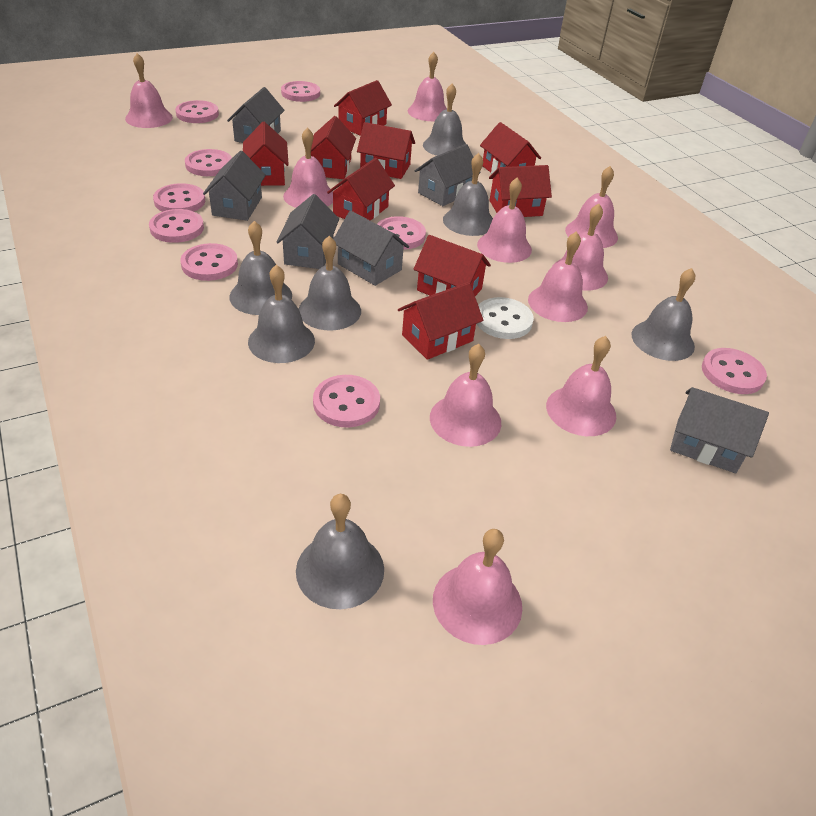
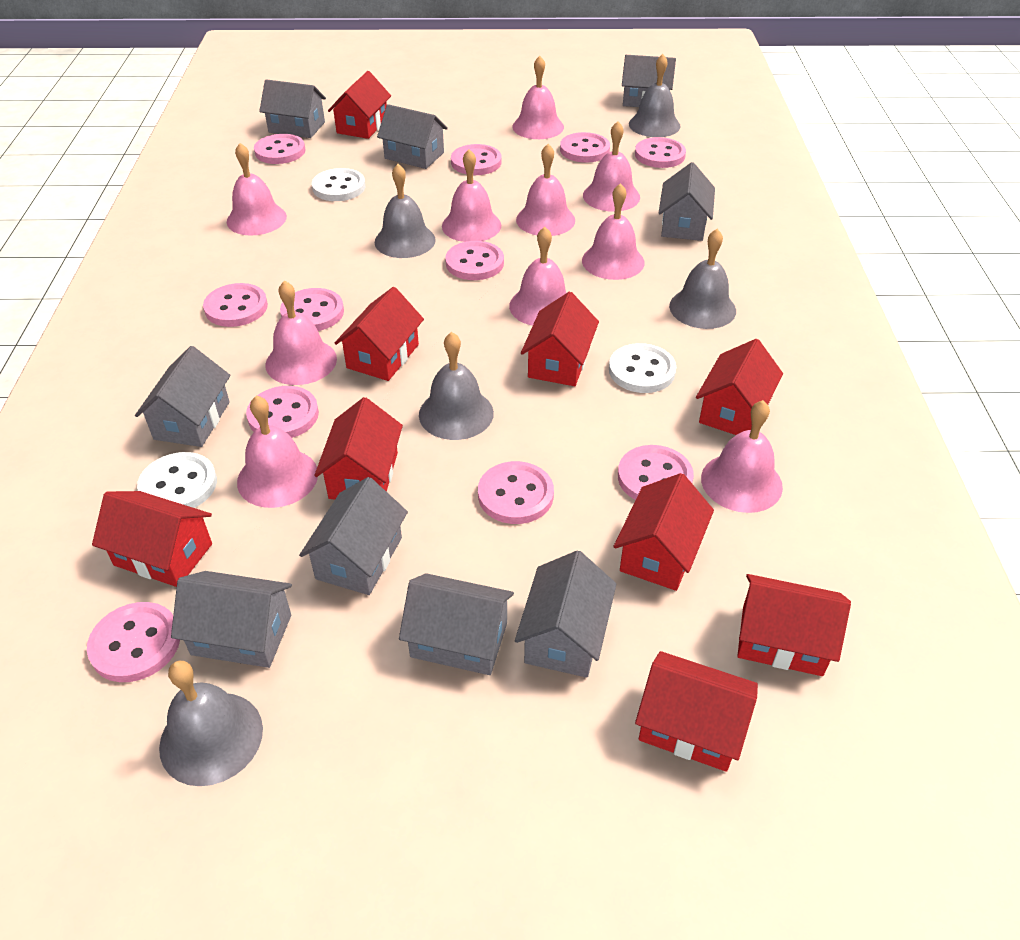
grey bell: [229,221,292,315] [248,265,315,363] [296,494,384,609] [299,236,361,330] [423,83,466,156] [443,153,493,236] [631,268,695,361] = 7 -> [159,661,263,786] [375,164,436,258] [419,332,494,440] [629,54,680,137] [669,229,736,329] = 5
grey house: [203,151,266,221] [227,87,285,143] [276,194,339,269] [334,211,409,286] [415,144,481,206] [670,387,769,473] = 6 -> [135,346,231,447] [171,571,292,668] [259,79,326,138] [299,477,408,595] [377,104,448,169] [399,573,514,675] [515,550,617,678] [622,55,676,107] [659,162,715,241] = 9
pink button: [149,209,204,243] [153,183,205,212] [175,100,219,123] [180,243,238,281] [185,149,232,176] [281,81,320,102] [313,375,380,427] [377,216,426,250] [702,348,767,394] = 9 -> [87,602,180,682] [203,283,268,327] [246,386,319,438] [254,134,305,164] [280,288,344,331] [445,241,504,280] [451,144,502,175] [478,461,554,524] [560,132,610,163] [618,445,694,500] [635,137,686,168] = 11
white button: [477,297,534,339] = 1 -> [137,452,217,508] [312,168,365,201] [609,343,676,393] = 3

